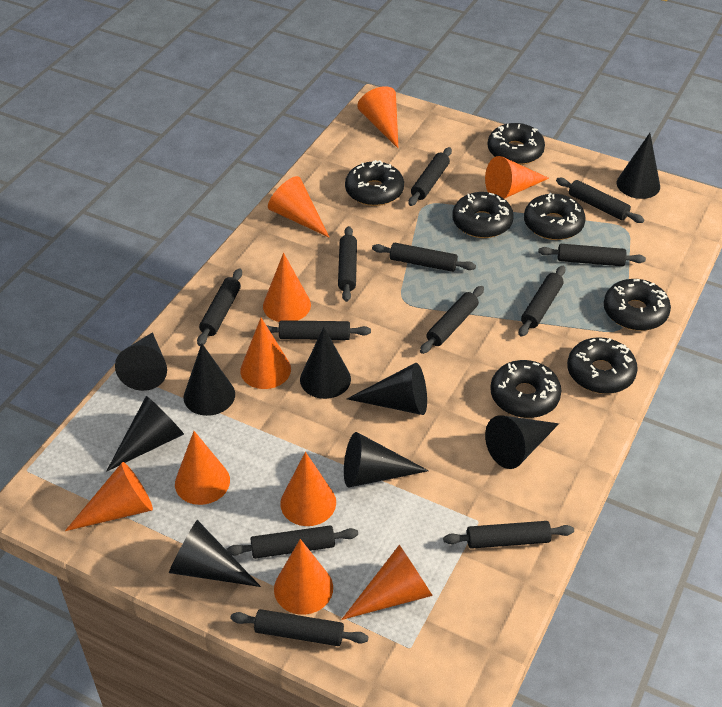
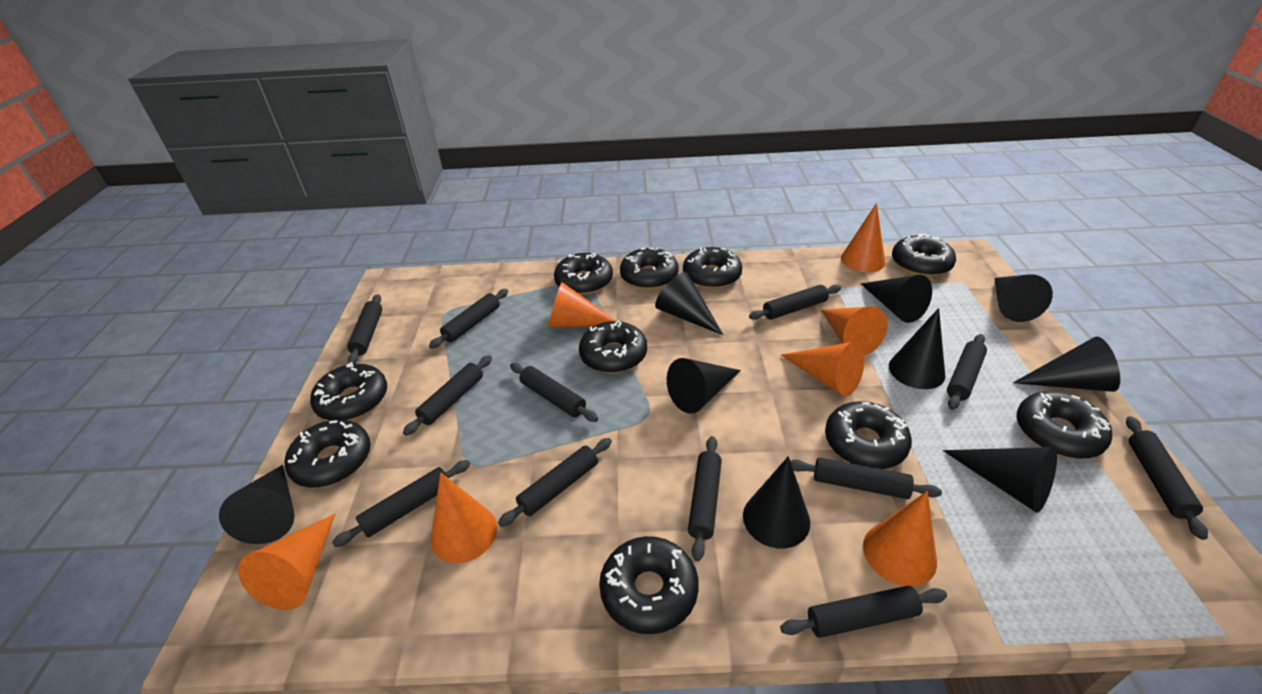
black donut: [345,160,404,206] [452,192,514,238] [488,123,545,165] [490,360,561,418] [524,193,586,240] [567,337,638,394] [604,279,671,331] = 7 -> [285,420,371,488] [310,362,387,420] [554,253,613,295] [579,320,647,373] [599,536,699,634] [620,247,679,289] [683,247,742,289] [825,401,912,469] [892,234,956,277] [1017,391,1112,459] = 10
orange cone: [65,462,153,531] [175,431,230,505] [240,318,291,389] [263,253,311,322] [268,176,330,238] [274,539,333,615] [280,452,336,526] [341,545,433,620] [357,86,398,148] [485,156,549,199] = 10 -> [238,514,335,610] [431,473,497,563] [548,282,616,328] [781,342,864,397] [821,306,888,355] [841,203,886,272] [863,491,937,587] = 7

